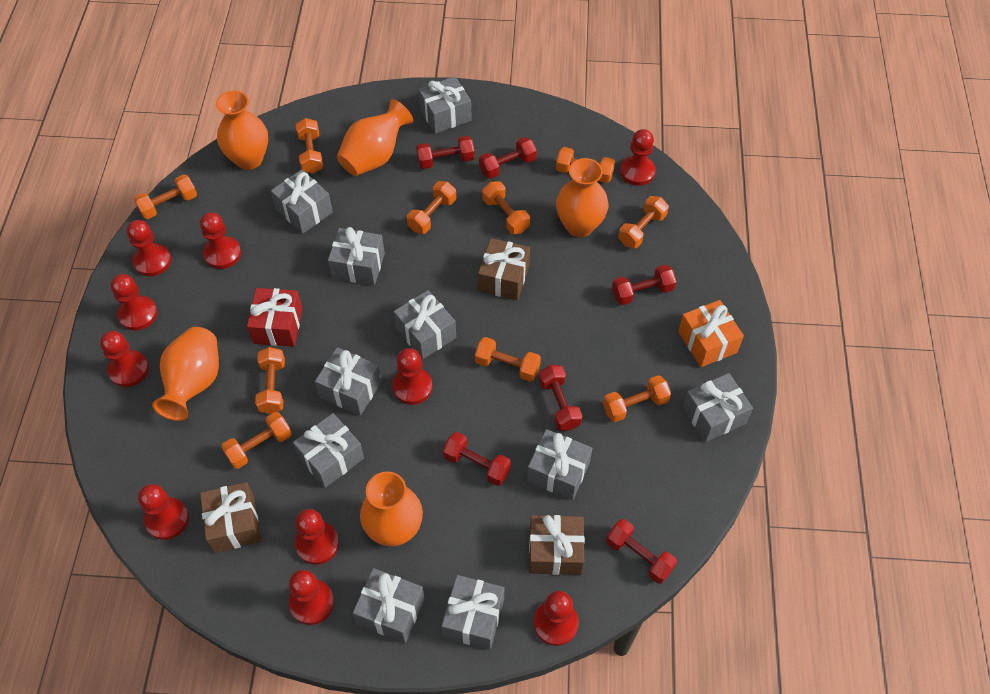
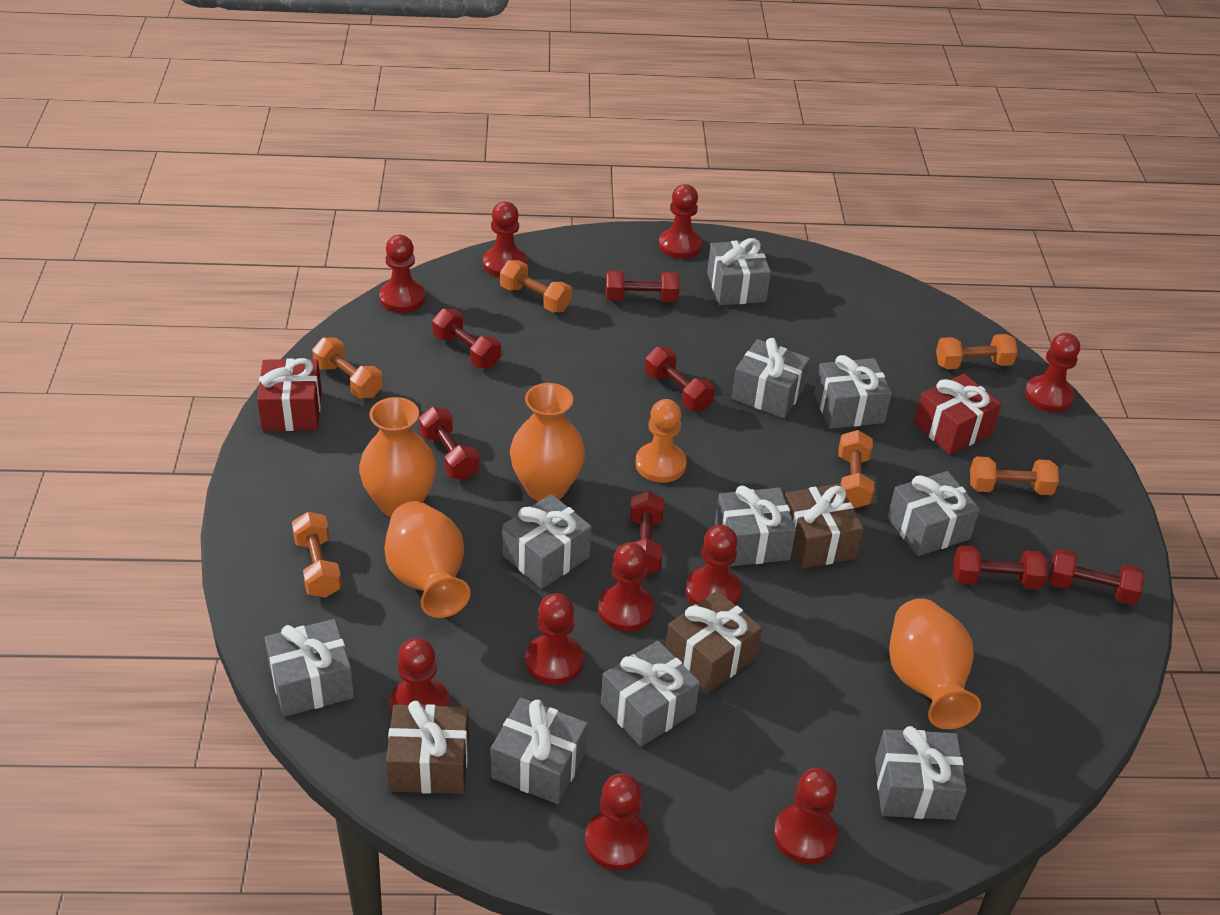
orange dumbbell: [134,174,197,219] [221,412,292,469] [255,347,285,414] [296,118,323,174] [407,181,456,234] [475,337,541,382] [482,181,530,234] [556,147,615,183] [603,375,671,422] [618,196,669,248] = 10 -> [292,512,342,598] [312,337,383,398] [500,260,572,312] [839,430,874,508] [936,334,1018,369] [970,456,1059,495] = 6
orange gift: [678,300,744,367] = 1 -> none = 0
orange pawn: none = 0 -> [635,399,687,483] = 1
orange vase: [152,327,219,421] [216,90,268,170] [337,99,413,176] [360,472,423,546] [556,158,609,237] = 5 -> [359,397,436,517] [384,501,470,618] [510,383,585,501] [889,598,981,729] = 4
red dumbbell: [416,136,475,169] [443,432,511,486] [479,137,537,179] [539,365,582,431] [606,519,677,584] [612,265,677,305] = 6 -> [419,407,479,480] [432,309,501,368] [606,270,679,302] [630,491,664,574] [645,347,715,411] [954,546,1047,589] [1048,549,1145,605] = 7
red gift: [247,288,303,347] = 1 -> [257,358,322,431] [914,374,1002,455] = 2

